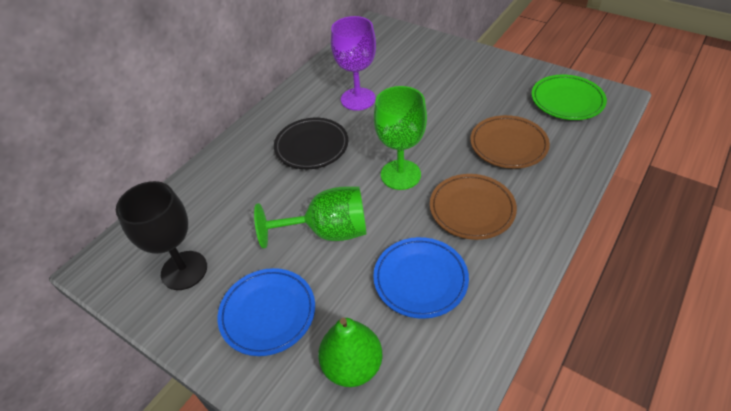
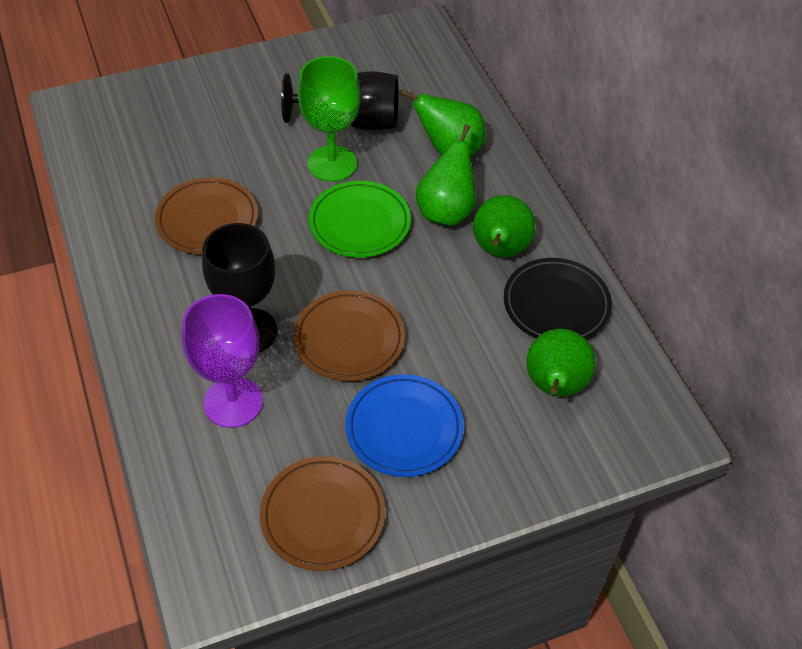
black goblet: [116,181,207,290] = 1 -> [202,223,277,353] [281,71,399,130] = 2
blue plate: [218,268,315,356] [373,237,469,319] = 2 -> [345,374,464,477] = 1
brown plate: [430,174,517,240] [470,115,550,169] = 2 -> [155,177,258,254] [260,456,385,571] [293,290,405,381] = 3
green goblet: [254,187,367,248] [374,86,427,190] = 2 -> [298,56,361,182] = 1
green pear: [318,318,382,387] = 1 -> [401,90,486,156] [416,124,475,226] [473,195,535,257] [526,329,595,396] = 4

